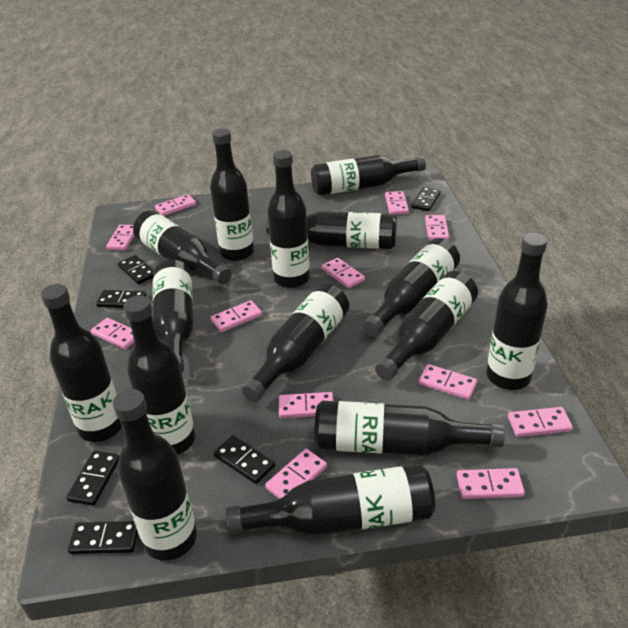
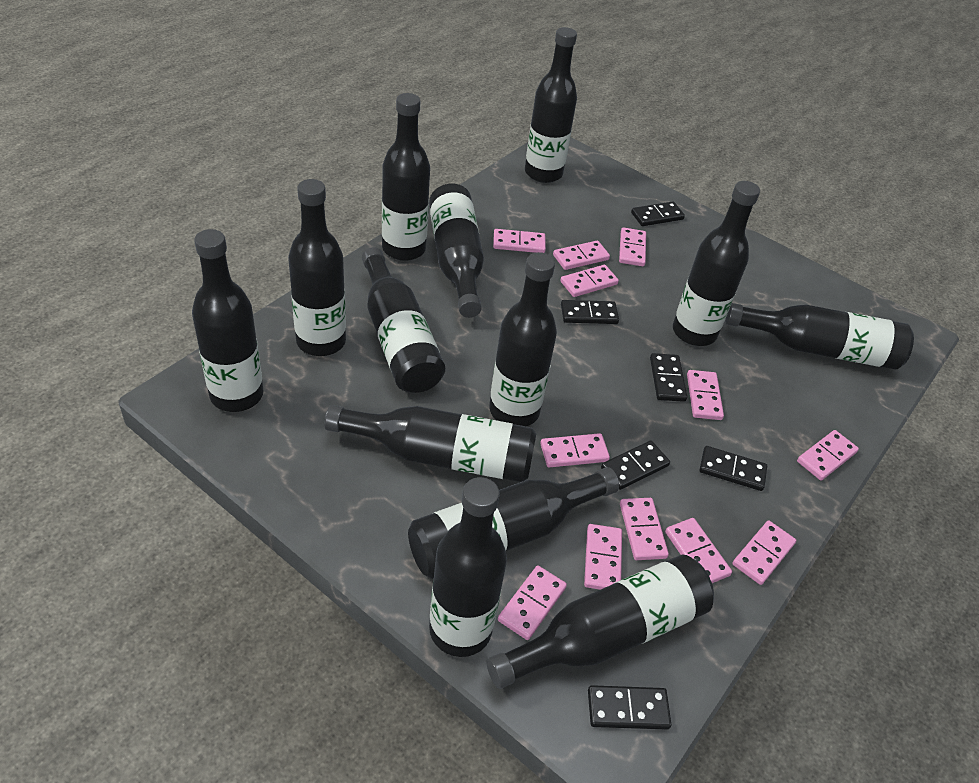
black bottle: [41,284,122,442] [113,389,197,561] [124,296,195,455] [133,210,231,284] [152,260,194,372] [210,128,254,261] [226,464,435,536] [242,283,349,402] [266,211,397,249] [267,150,310,288] [311,155,426,196] [314,401,505,456] [363,238,460,337] [375,271,478,381] [486,233,548,390] = 15 -> [192,229,264,412] [288,179,346,356] [324,405,536,482] [362,247,445,393] [382,93,430,261] [408,467,619,579] [429,184,484,318] [429,477,507,657] [487,554,714,689] [489,252,557,426] [525,27,577,183] [673,181,760,346] [726,303,914,370] = 13

